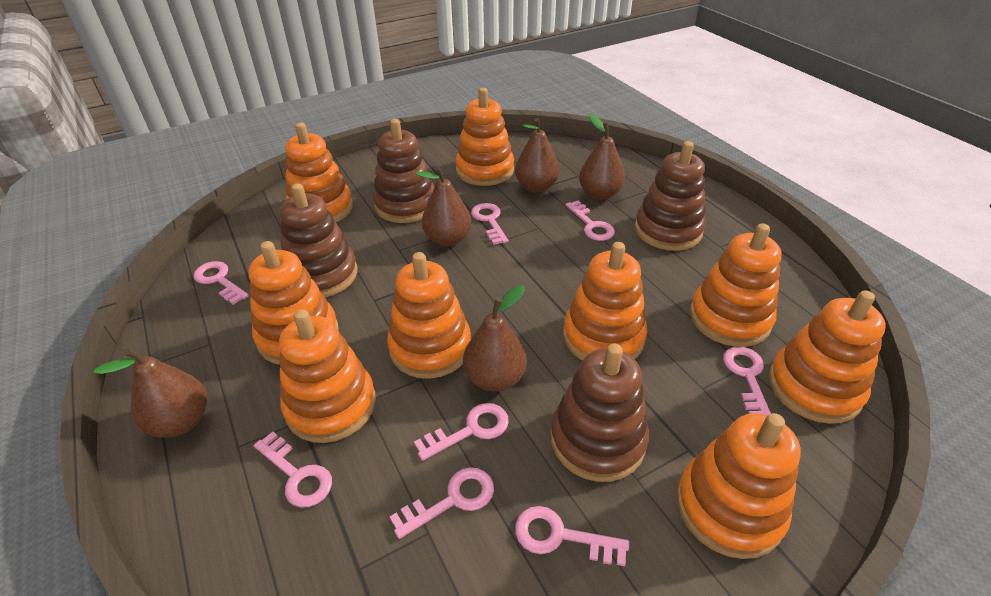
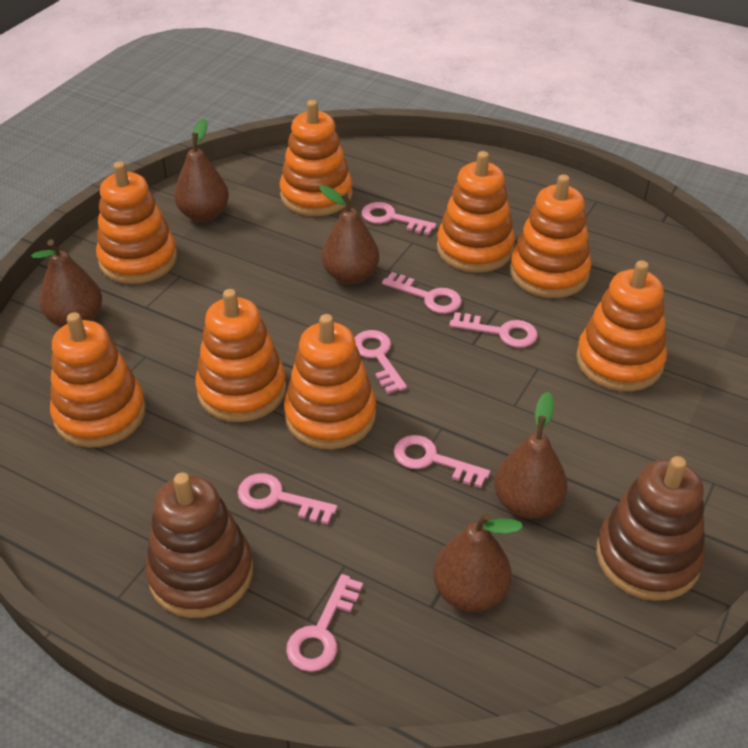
brown stacking toy: [280,183,358,298] [373,119,435,223] [550,343,649,482] [635,141,706,251] = 4 -> [145,473,253,618] [596,456,705,601] = 2
orange stacking toy: [248,241,339,365] [279,309,376,443] [285,122,353,223] [387,252,471,379] [455,88,514,186] [563,242,647,361] [677,413,801,559] [690,223,782,347] [768,290,886,424] = 9 -> [50,312,146,448] [96,161,177,284] [195,289,287,422] [279,100,353,216] [284,314,376,450] [437,151,515,273] [510,174,591,298] [576,260,667,392] = 8
pink key: [193,261,249,305] [254,431,332,508] [390,467,494,539] [414,403,509,461] [471,203,509,245] [515,506,629,566] [565,200,615,241] [723,346,771,415] = 8 -> [238,473,338,525] [286,574,363,672] [354,330,407,394] [361,202,437,235] [382,272,462,314] [394,435,490,488] [449,312,538,348] = 7

